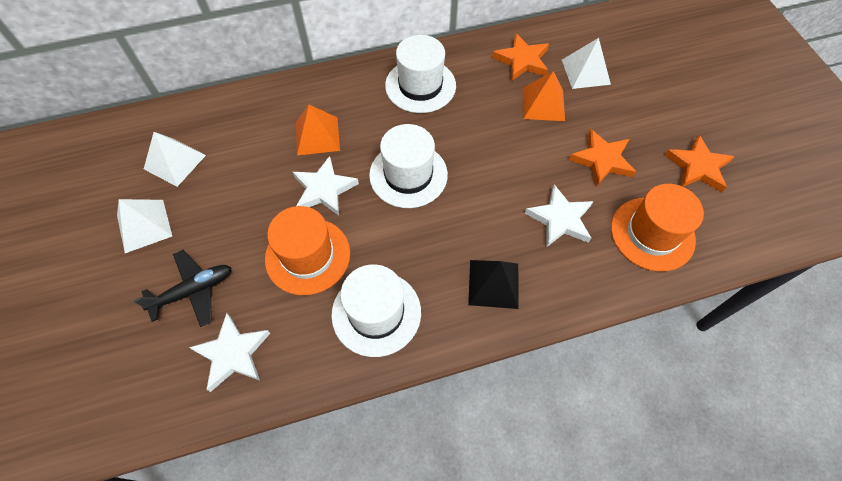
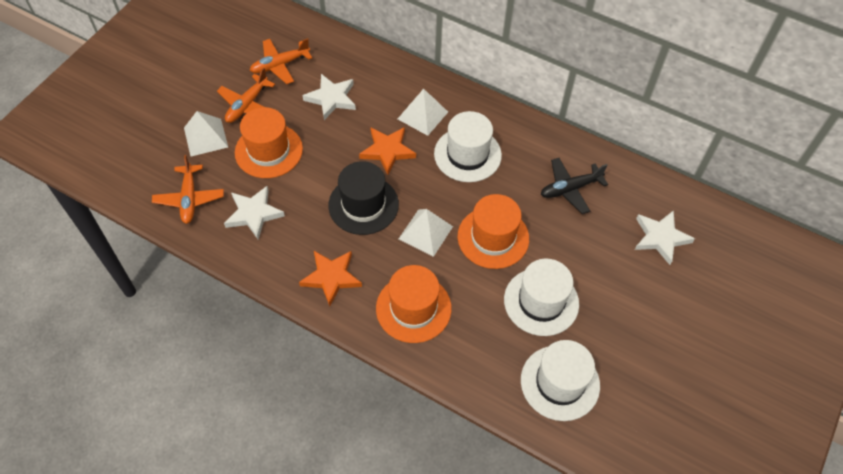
black hat: none = 0 -> [328,161,399,235] = 1
black pyramid: [468,260,518,309] = 1 -> none = 0
orange hat: [265,206,350,295] [611,184,704,272] = 2 -> [235,107,303,178] [376,265,452,343] [458,194,529,269] = 3
orange plane: none = 0 -> [152,155,224,224] [217,68,275,123] [250,38,312,84] = 3
orange pyramid: [296,105,340,155] [523,71,565,121] = 2 -> none = 0
orange star: [492,33,549,81] [569,129,636,187] [665,135,735,192] = 3 -> [299,251,362,306] [359,127,416,175] = 2

